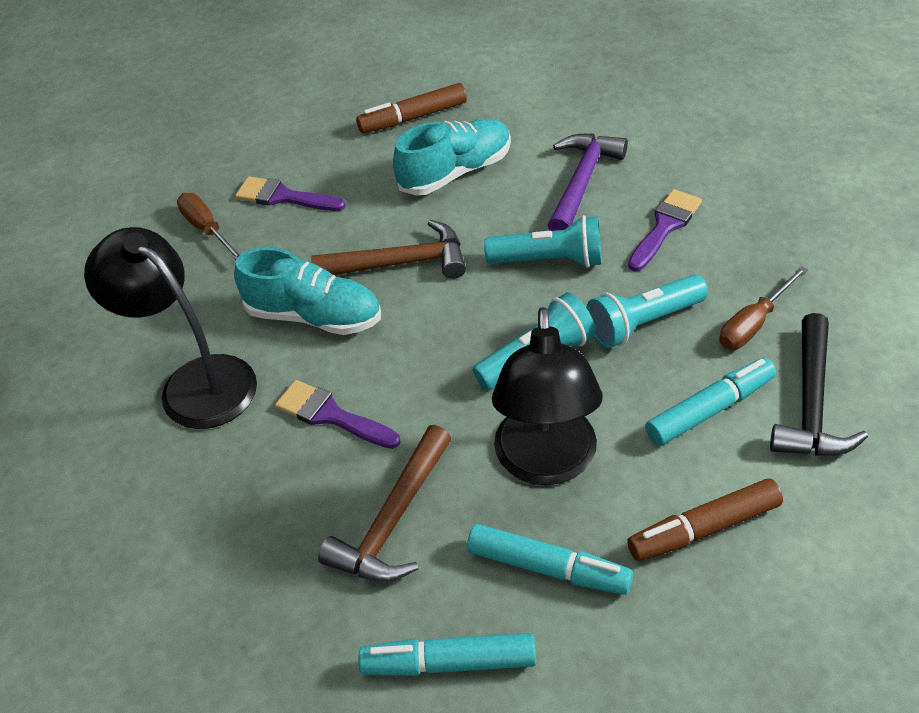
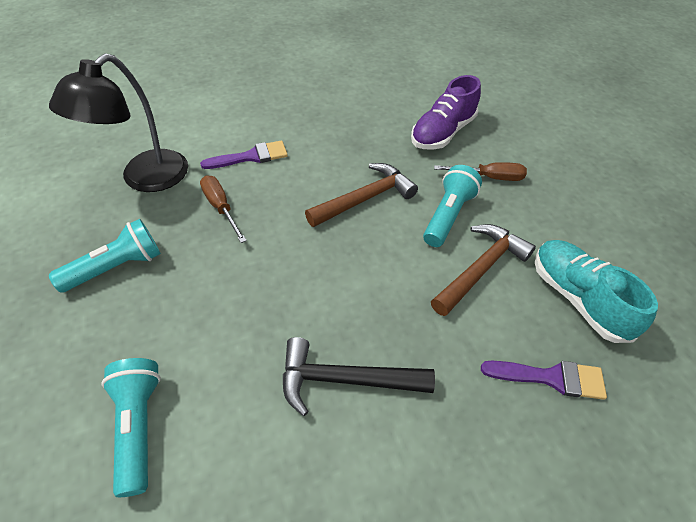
black lamp: [84,227,257,429] [492,307,603,485] = 2 -> [49,54,188,192] = 1
brown marker: [356,83,467,133] [627,478,783,561] = 2 -> none = 0
purple brush: [235,176,346,211] [275,380,401,449] [628,189,702,271] = 3 -> [200,141,288,169] [481,361,607,400] = 2
purple hammer: [547,134,628,231] = 1 -> none = 0
purple shoe: none = 0 -> [411,75,481,150] = 1
turquoise marker: [359,633,536,676] [467,524,633,595] [645,358,776,446] = 3 -> none = 0
turquoise shoe: [234,247,381,335] [393,119,511,195] = 2 -> [535,240,658,343] = 1

